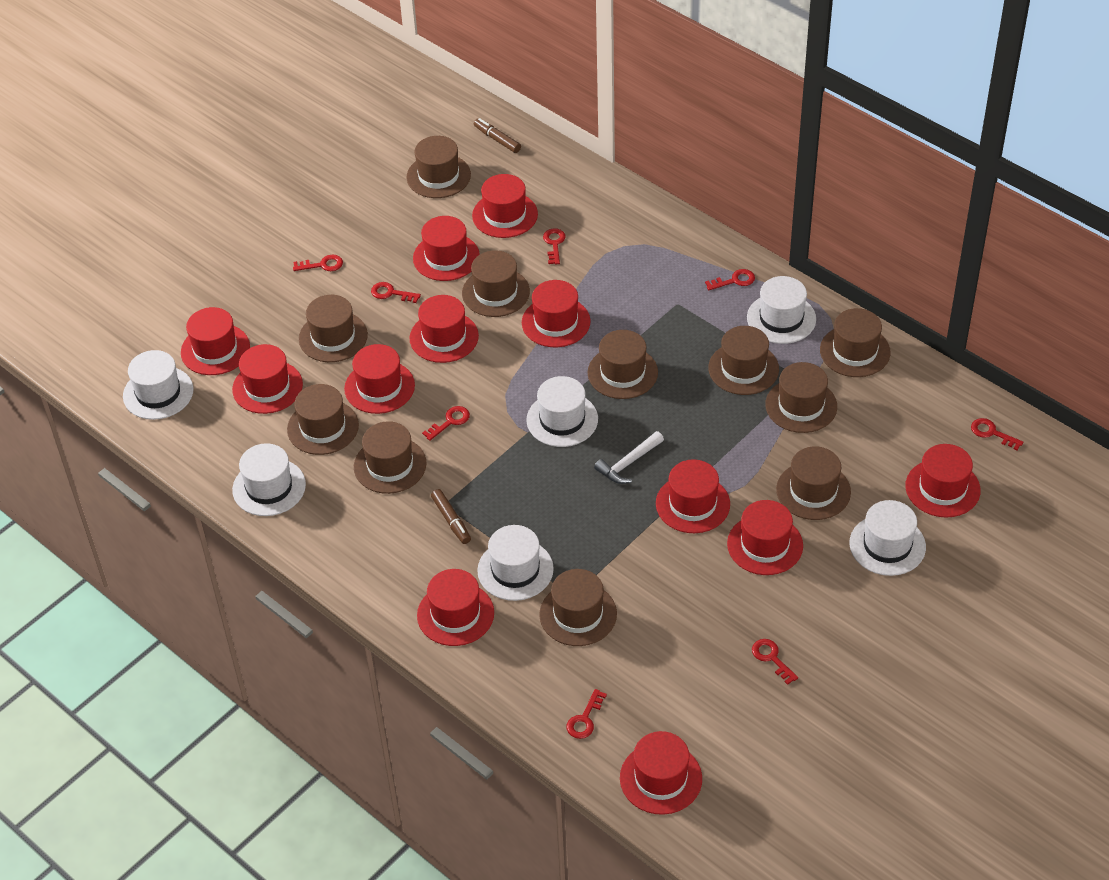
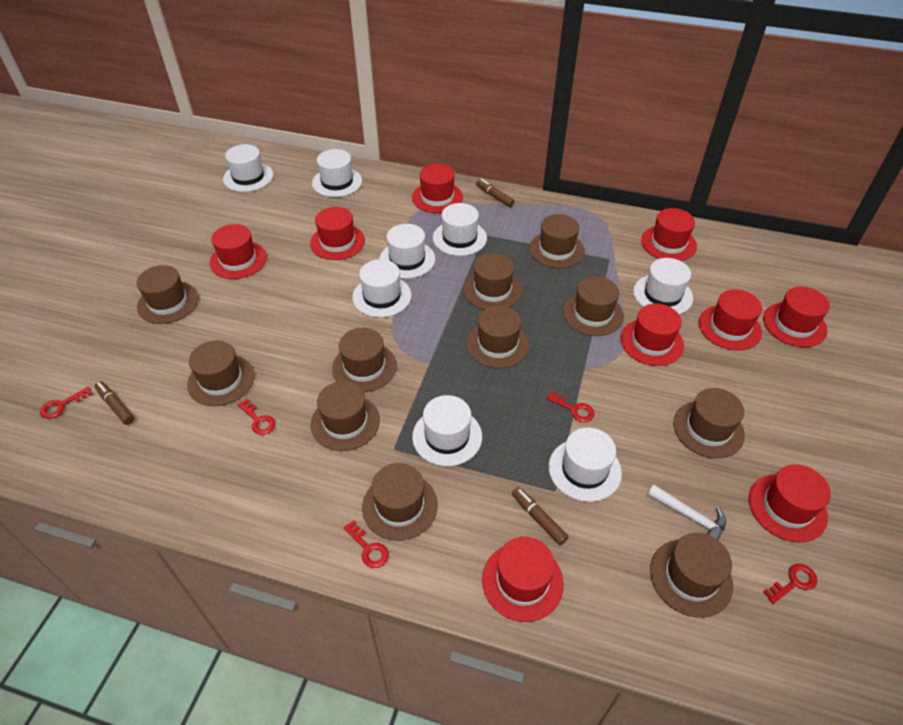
brown marker: [431,489,471,544] [474,118,521,153] = 2 -> [95,381,134,425] [476,179,515,207] [512,487,568,545] = 3
red hat: [181,307,250,375] [232,344,303,414] [344,344,415,414] [409,295,479,363] [413,216,480,281] [417,569,494,646] [472,174,538,238] [522,280,590,347] [620,731,702,815] [656,459,730,533] [727,500,803,575] [905,444,981,518] = 12 -> [210,224,267,279] [310,207,365,260] [412,164,463,213] [482,537,564,622] [621,304,684,366] [641,208,697,261] [699,289,762,351] [749,464,831,543] [763,286,830,347] = 9
red key: [293,255,343,271] [371,282,421,303] [422,406,470,441] [543,228,566,264] [566,689,607,739] [705,269,755,290] [752,639,798,685] [971,418,1024,450] = 8 -> [40,387,93,419] [237,399,275,435] [343,520,389,568] [546,391,595,422] [763,564,817,604] = 5
white hat: [123,350,194,420] [232,443,306,516] [477,525,554,601] [526,376,598,447] [747,276,816,344] [849,500,926,576] = 6 -> [223,144,273,192] [312,149,362,197] [352,259,411,318] [379,224,435,279] [412,395,482,466] [433,203,487,256] [549,427,622,502] [633,258,693,314] = 8

